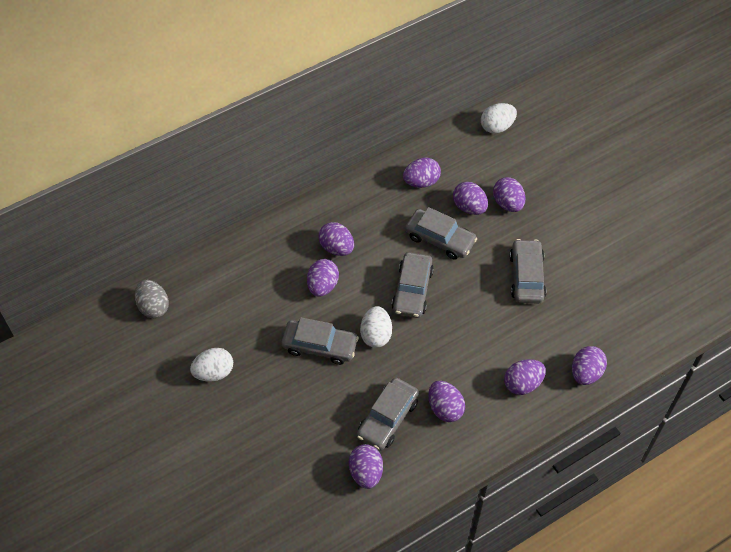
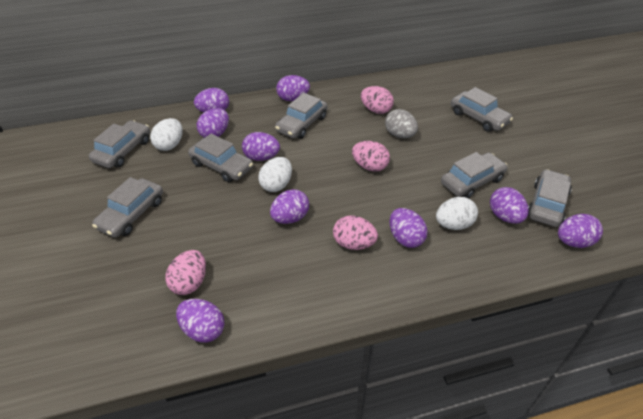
grey car: [282,317,359,365] [357,377,419,451] [392,252,434,318] [405,207,477,260] [510,239,546,303] = 5 -> [89,120,150,168] [92,177,163,237] [188,134,253,182] [275,93,328,139] [441,152,507,198] [451,87,513,132] [528,169,572,227] = 7
pink egg: none = 0 -> [165,250,206,295] [333,215,378,250] [352,141,390,172] [361,86,394,114] = 4

